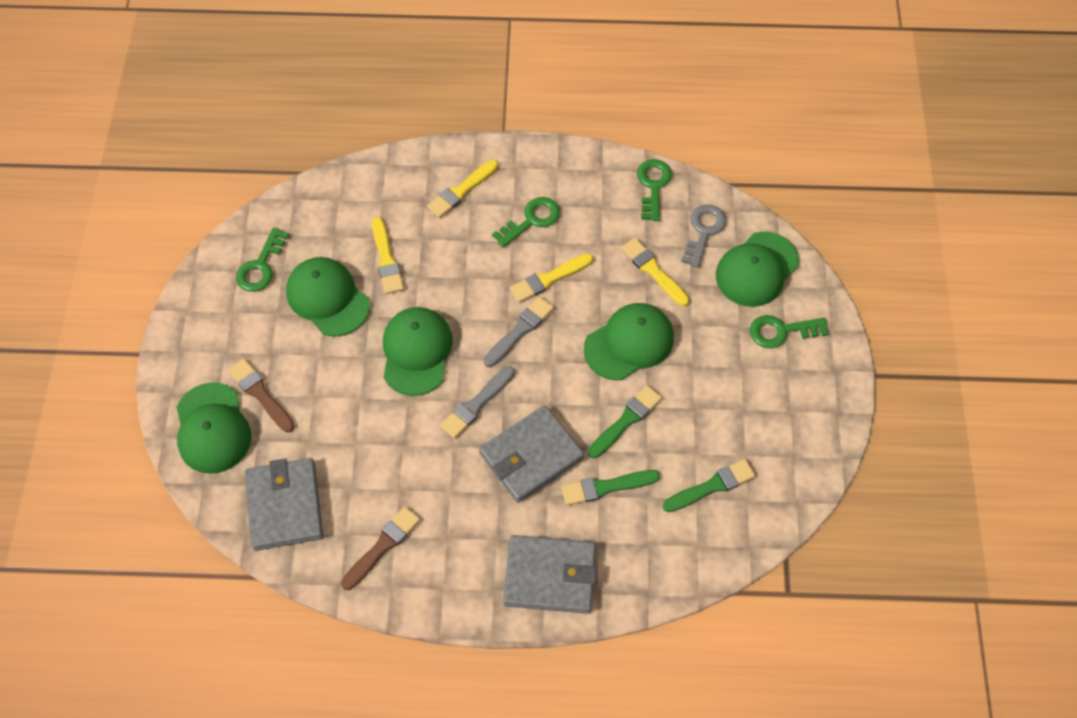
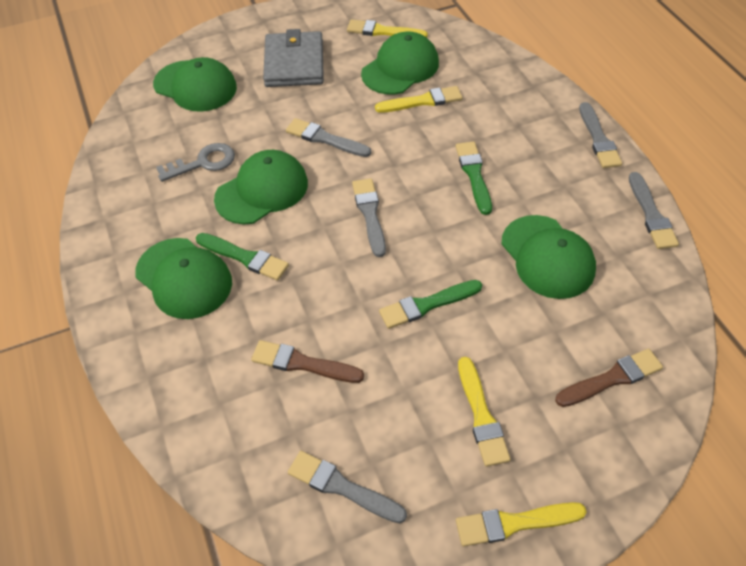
green key: [236,227,289,292] [492,197,560,247] [637,159,672,221] [750,315,828,348] = 4 -> none = 0
grey brush: [440,366,515,439] [484,297,554,367] = 2 -> [286,118,371,157] [288,451,407,523] [352,178,386,257] [579,102,622,168] [629,172,679,249] = 5
grey wallet: [245,458,323,551] [479,405,584,503] [503,535,597,614] = 3 -> [263,29,324,87] = 1

